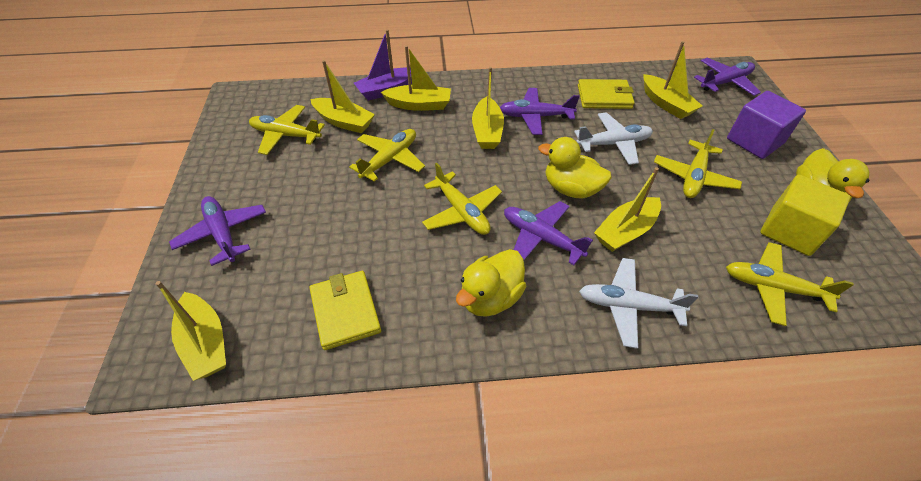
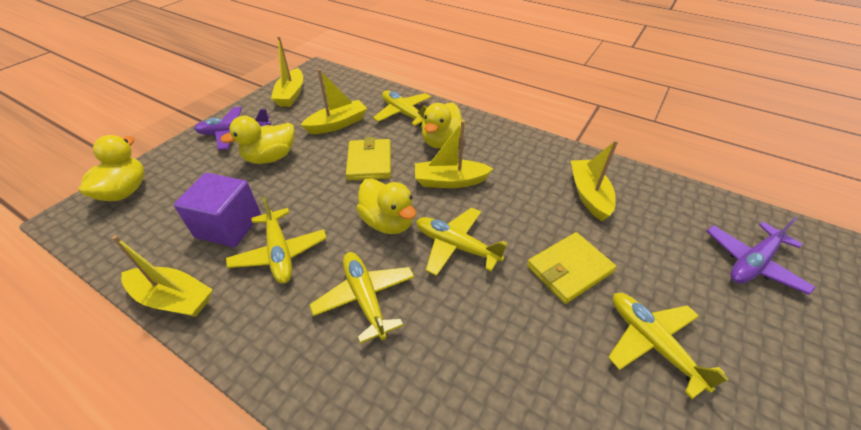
purple boat: [354,29,412,101] = 1 -> none = 0
purple plane: [169,196,266,266] [500,88,580,135] [504,201,593,265] [694,58,761,96] = 4 -> [194,107,271,150] [707,217,816,295] = 2
white plane: [574,112,653,165] [579,258,698,349] = 2 -> none = 0
yellow boat: [155,281,226,381] [310,60,375,133] [381,45,451,111] [472,67,504,149] [594,167,661,252] [643,41,702,119] = 6 -> [112,235,213,317] [271,36,303,107] [301,69,367,134] [415,120,493,188] [571,140,618,221] = 5
yellow cube: [760,175,851,256] = 1 -> none = 0
yellow duck: [456,249,526,317] [538,137,612,199] [796,148,869,202] = 3 -> [78,135,144,201] [220,116,295,164] [356,178,416,234] [421,102,465,148] = 4

